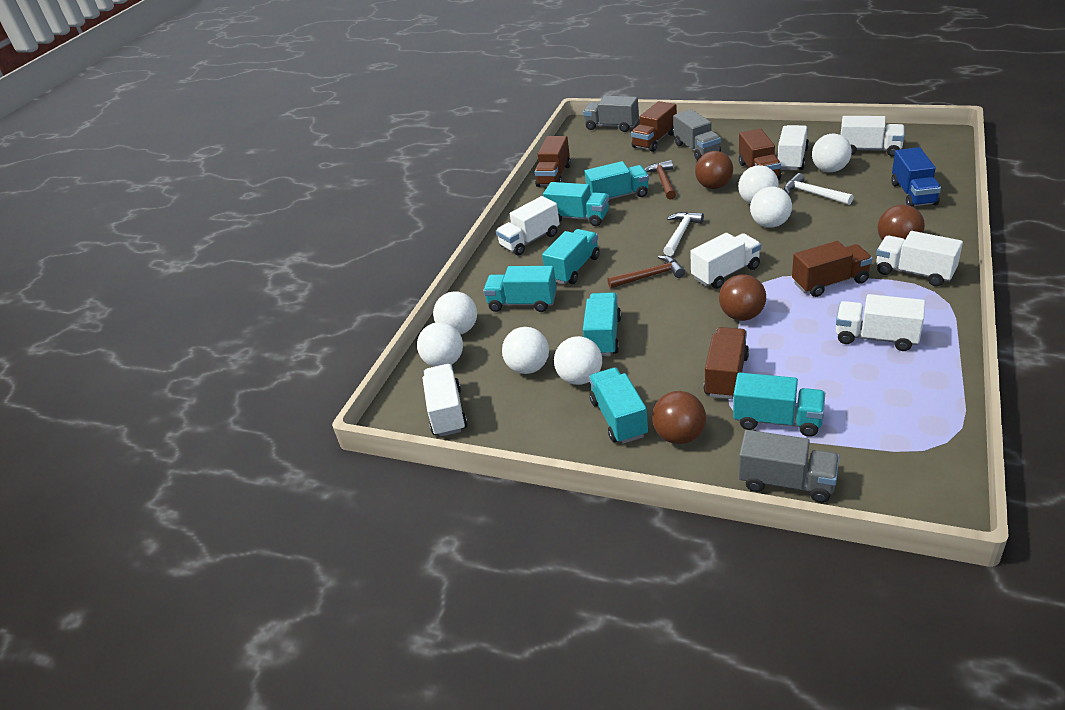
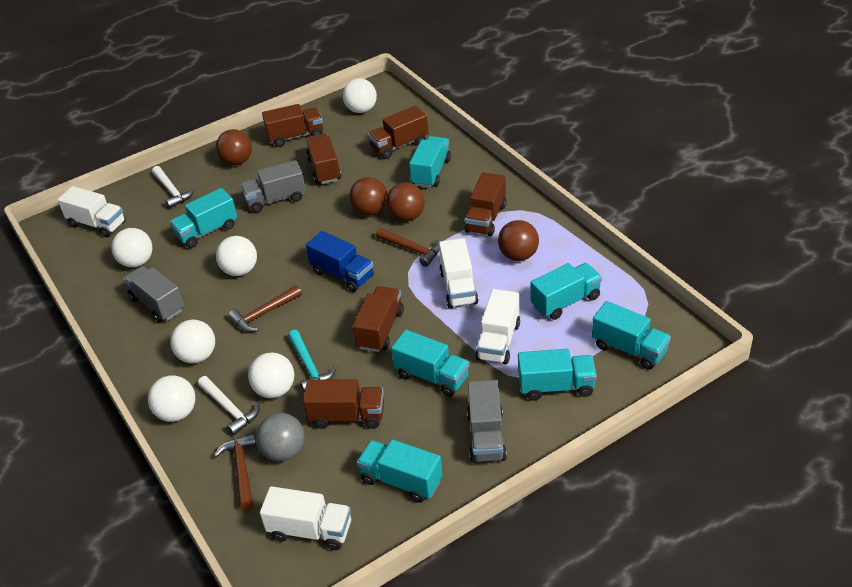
brown hammer: [607,255,685,288] [645,160,676,200] = 2 -> [214,433,256,510] [228,285,302,332] [376,228,440,267] = 3
brown truck: [535,136,571,187] [631,101,677,152] [703,327,749,399] [739,128,781,180] [792,241,873,297] = 5 -> [262,104,323,147] [303,379,384,429] [306,134,341,184] [353,286,404,352] [368,106,429,159] [464,172,506,236] = 6
grey ball: none = 0 -> [256,413,305,462] = 1
turquoise hammer: none = 0 -> [288,330,337,393] = 1
white ball: [417,322,463,367] [433,291,477,335] [502,327,549,374] [554,336,602,385] [738,165,779,204] [750,187,792,228] [812,134,852,172] = 7 -> [111,228,152,267] [148,375,195,422] [170,319,215,363] [216,236,257,276] [248,353,294,398] [343,78,377,113] = 6
white truck: [423,364,468,437] [496,196,560,255] [690,233,761,289] [777,125,809,170] [836,294,925,351] [841,116,905,157] [876,231,963,286] = 7 -> [57,186,126,237] [260,486,351,550] [439,238,479,308] [476,289,520,364] = 4

